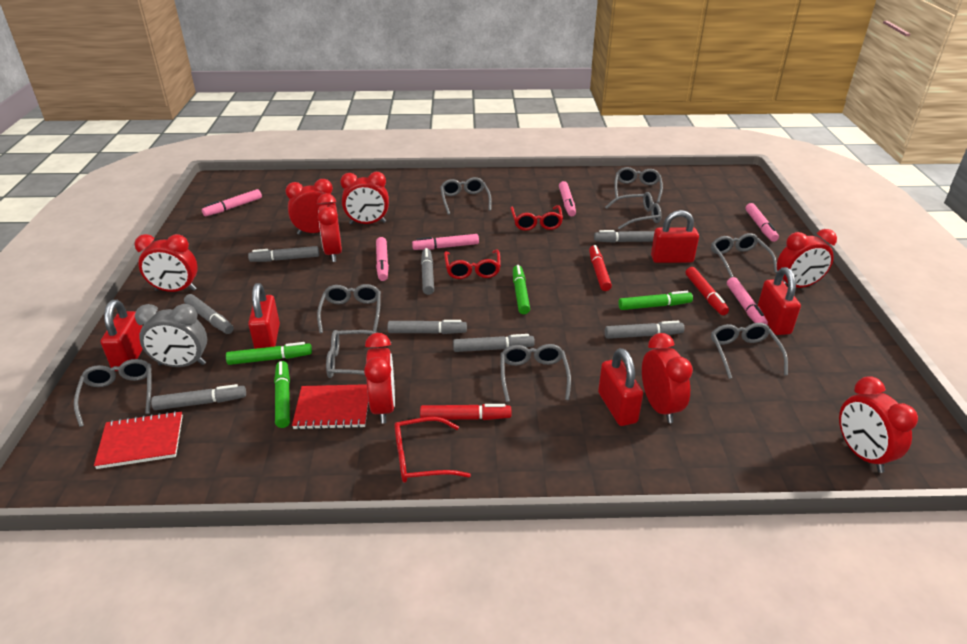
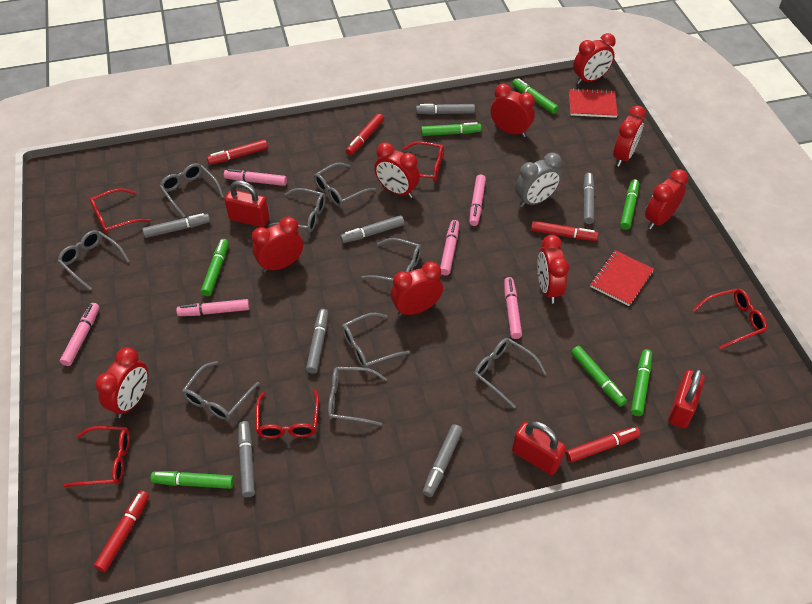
green marker: [226,342,312,365] [274,361,290,428] [513,265,530,314] [618,291,693,310] = 4 -> [150,471,234,489] [201,239,229,296] [421,122,482,136] [512,78,559,114] [571,346,627,407] [620,179,639,230] [631,349,652,416] = 7
grey marker: [151,384,246,410] [184,294,234,334] [248,246,319,262] [387,320,467,334] [421,248,434,295] [453,334,535,352] [594,230,655,243] [605,321,685,339] = 8 -> [142,213,210,238] [238,421,255,497] [306,309,328,374] [340,215,404,243] [416,104,475,115] [423,424,463,497] [583,173,595,224] = 7
red clock: [134,234,198,292] [286,179,337,235] [317,193,342,262] [340,172,389,224] [364,333,395,424] [642,333,693,423] [777,229,837,288] [839,376,918,473] = 8 -> [95,347,148,418] [252,217,303,273] [374,143,420,198] [391,261,443,316] [491,84,535,137] [537,235,569,304] [573,33,616,84] [613,105,646,167] [645,169,688,229] = 9
red glasses: [394,417,471,483] [444,249,501,279] [510,205,563,231] = 3 -> [64,426,130,487] [90,188,151,234] [256,390,319,439] [402,141,444,182] [693,288,767,349] = 5
red marker: [420,404,512,420] [589,245,612,291] [686,267,729,315] = 3 -> [94,491,149,572] [207,139,268,165] [346,114,384,155] [531,221,598,241] [565,427,641,463] = 5
red padlock: [101,300,143,371] [248,283,280,349] [598,348,643,426] [651,210,699,263] [757,267,801,335] = 5 -> [224,180,269,227] [512,421,566,475] [668,368,705,428] = 3

